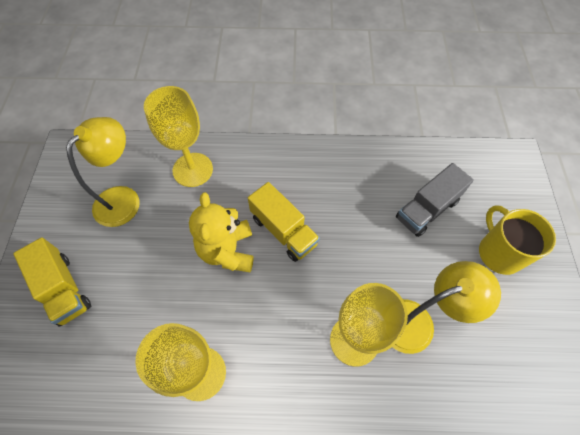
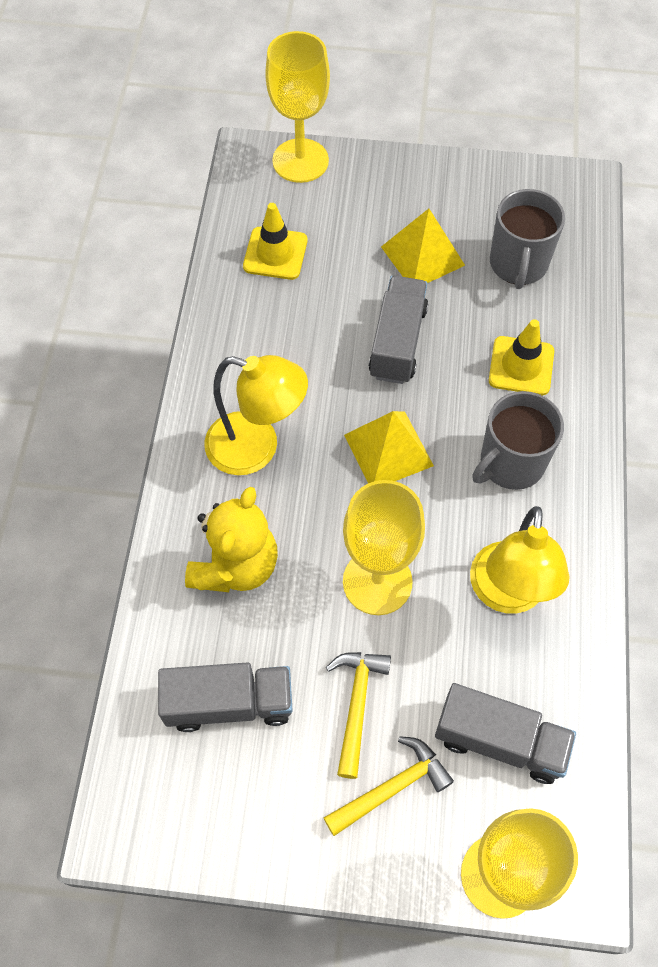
grey mug: none = 0 -> [472,391,564,490] [490,189,565,289] = 2
grey truck: [396,163,474,237] = 1 -> [158,662,293,732] [369,276,428,384] [435,683,576,784] = 3
yellow hammer: none = 0 -> [324,736,454,836] [326,652,391,779] = 2
yellow mug: [479,205,556,275] = 1 -> none = 0
yellow pyramid: none = 0 -> [344,411,434,483] [381,209,465,283] = 2
yellow traffic cone: none = 0 -> [243,203,307,280] [489,319,554,395] = 2
yellow truck: [13,237,91,326] [248,182,320,262] = 2 -> none = 0

